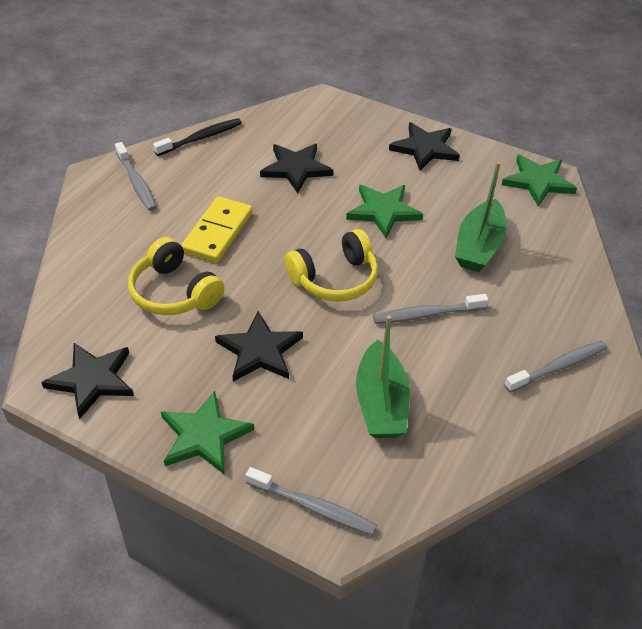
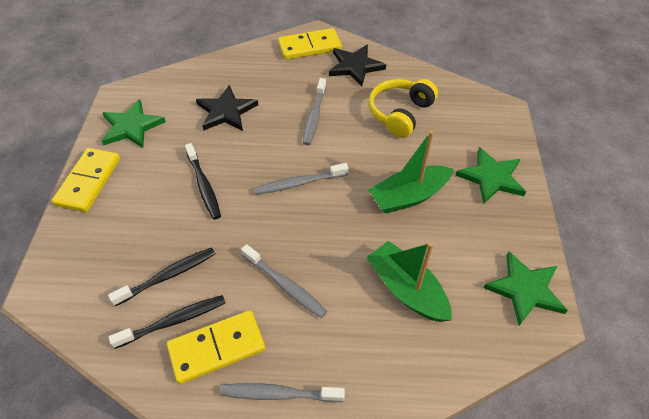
black star: [41,343,134,419] [215,311,303,382] [260,144,333,193] [389,122,460,171] = 4 -> [196,85,258,131] [329,45,386,86] = 2
black toothbrush: [153,118,242,156] = 1 -> [108,247,215,306] [109,295,226,349] [185,143,221,220] = 3
yellow domino: [181,196,253,262] = 1 -> [52,148,120,212] [167,310,266,384] [278,28,342,60] = 3
yellow headphones: [128,237,225,315] [285,229,378,302] = 2 -> [369,79,438,138] = 1

